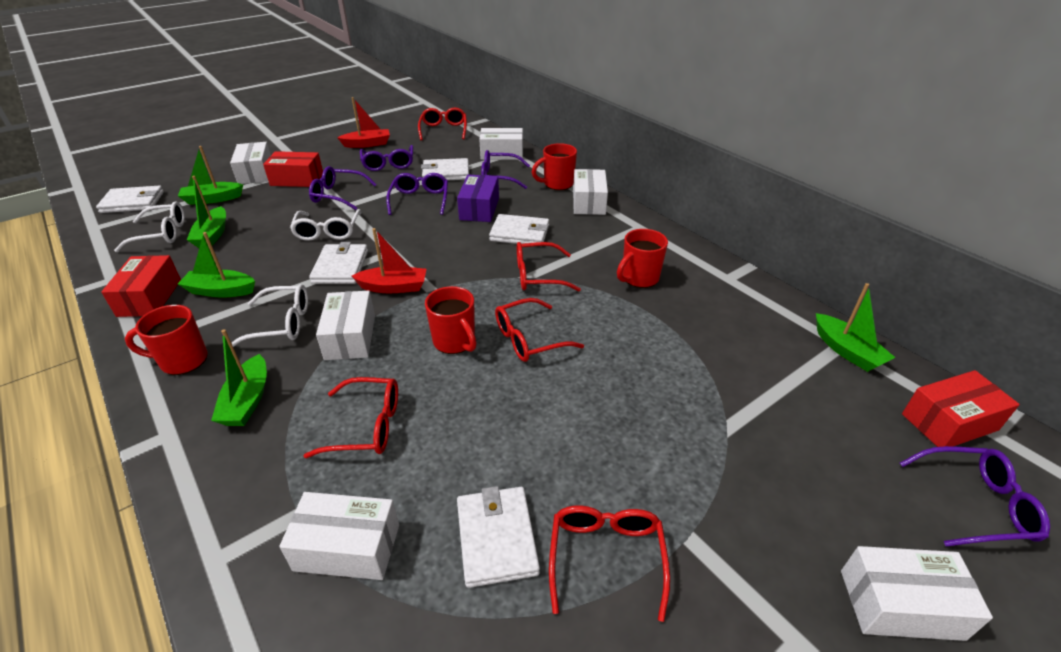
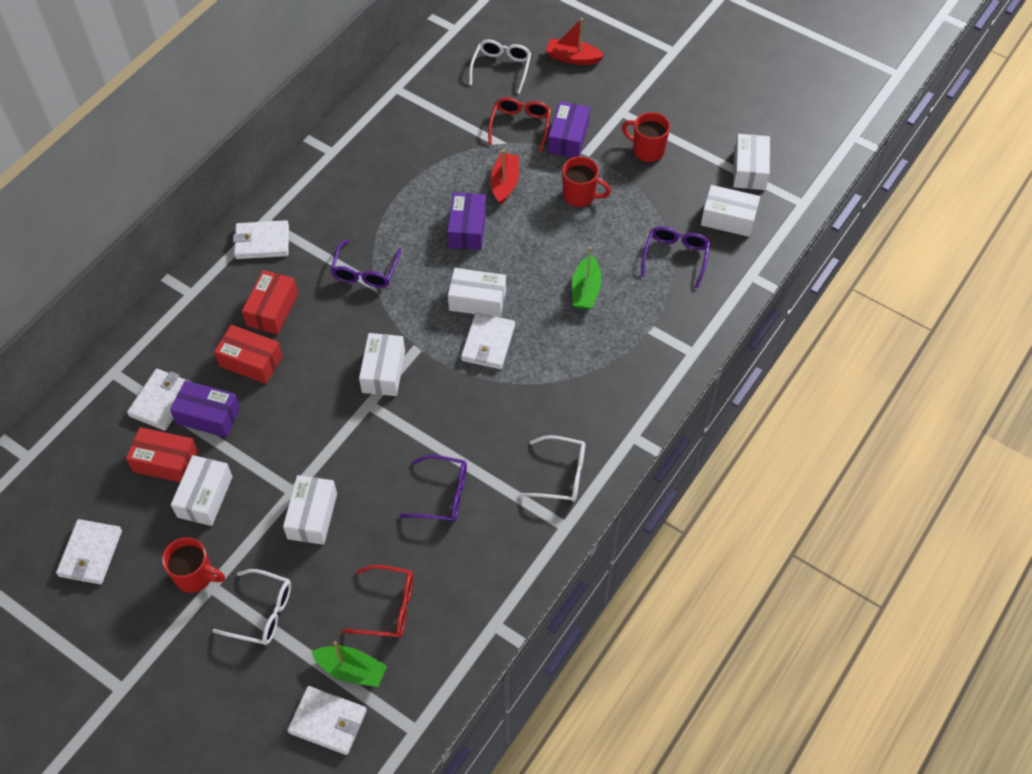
green boat: [178,146,243,205] [178,232,255,298] [187,176,226,248] [211,329,267,426] [816,283,896,372] = 5 -> [311,641,387,687] [572,247,602,310] = 2
purple box: [457,175,499,222] = 1 -> [170,380,241,438] [447,192,486,250] [548,101,590,158] = 3
purple glasses: [309,166,377,210] [360,145,413,171] [386,173,448,215] [481,150,530,189] [900,446,1050,547] = 5 -> [330,239,401,288] [399,455,467,522] [641,226,710,289] = 3
red glasses: [304,377,398,458] [418,107,467,140] [495,298,584,362] [517,242,581,292] [549,506,670,622] = 5 -> [343,565,413,638] [488,97,551,152] = 2
red mug: [125,305,208,375] [425,286,476,354] [532,143,577,190] [617,229,668,288] = 4 -> [162,537,225,593] [562,156,611,207] [622,112,670,163] = 3

